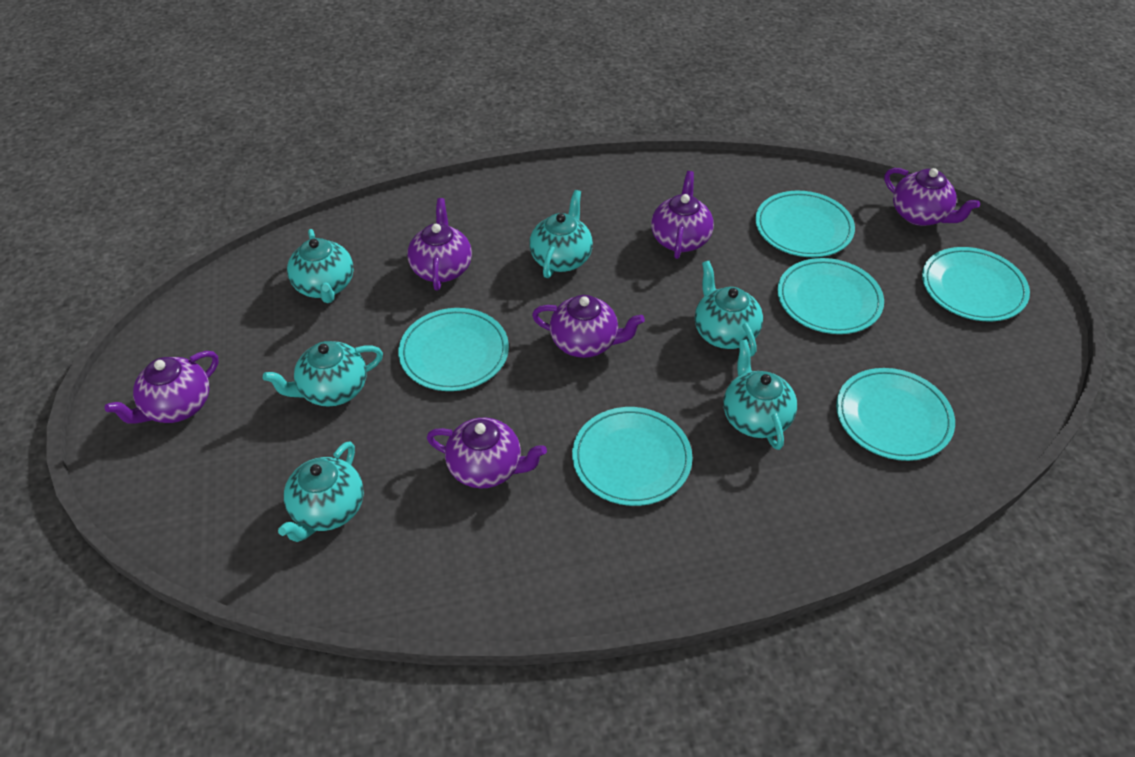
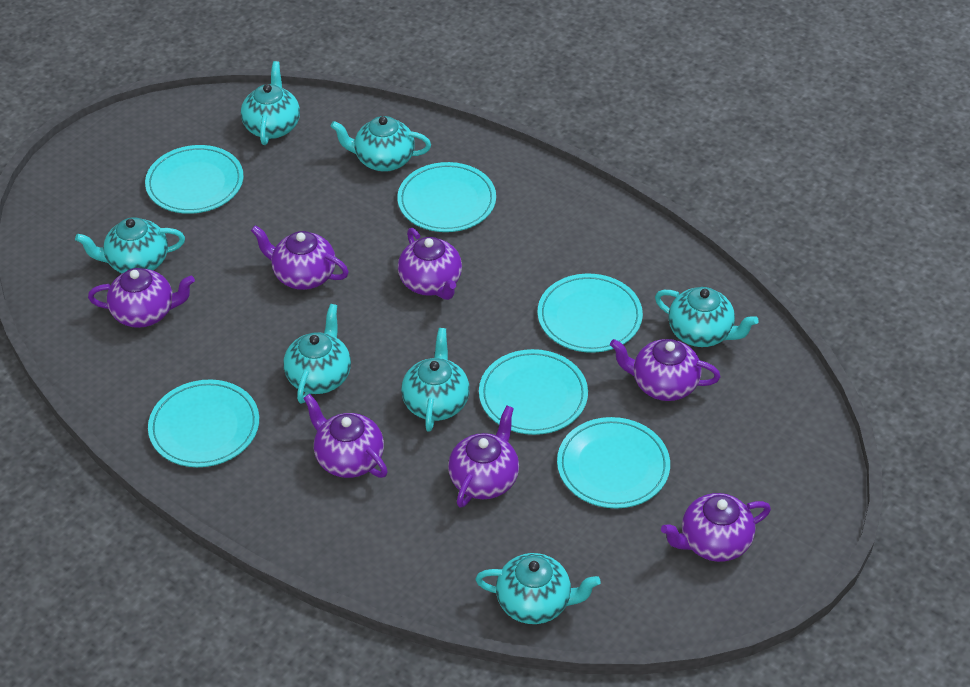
purple teapot: [105,351,218,424] [407,198,472,291] [427,418,547,489] [532,295,645,358] [651,171,714,259] [884,168,980,226] = 6 -> [88,268,195,328] [251,225,349,290] [303,394,388,478] [398,228,462,300] [448,406,519,508] [610,339,721,401] [661,493,771,562] = 7
turquoise teapot: [263,341,383,407] [278,441,364,542] [287,229,354,303] [529,190,593,278] [695,261,763,357] [723,339,797,450] = 6 -> [75,217,185,274] [241,61,300,145] [283,304,351,404] [330,116,431,172] [401,328,470,432] [475,553,601,624] [655,287,759,347] = 7

